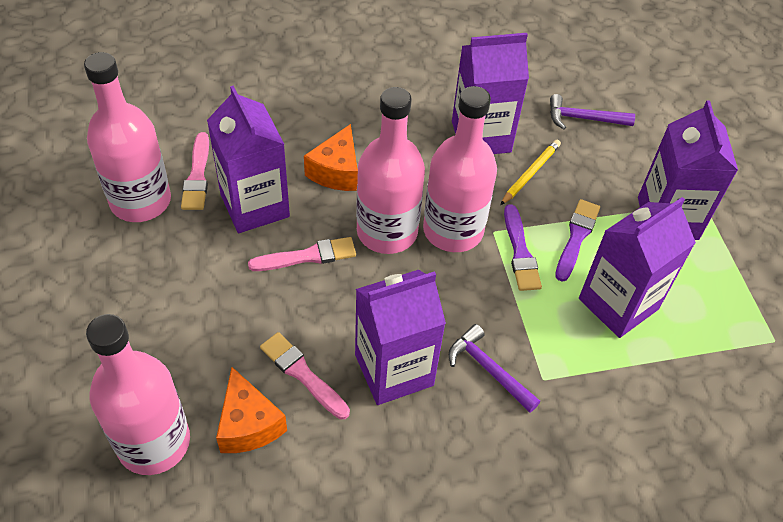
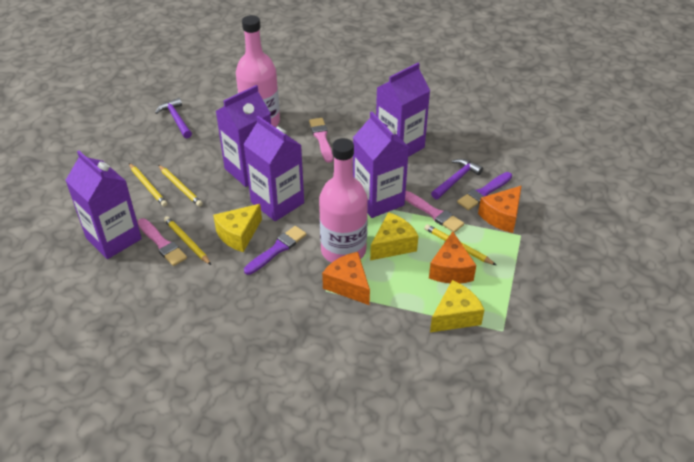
orange cheese: [216,367,287,453] [304,124,358,191] = 2 -> [322,252,370,305] [429,231,476,283] [478,185,522,233] = 3
pink bottle: [84,52,171,222] [86,314,190,475] [356,87,425,254] [423,86,497,252] = 4 -> [236,15,280,127] [319,138,368,263] = 2
yellow cheese: none = 0 -> [213,204,262,252] [370,212,419,260] [430,280,485,332] = 3
yellow pencil: [500,140,561,205] = 1 -> [129,163,167,207] [158,165,203,207] [164,216,211,265] [424,224,496,265] = 4

